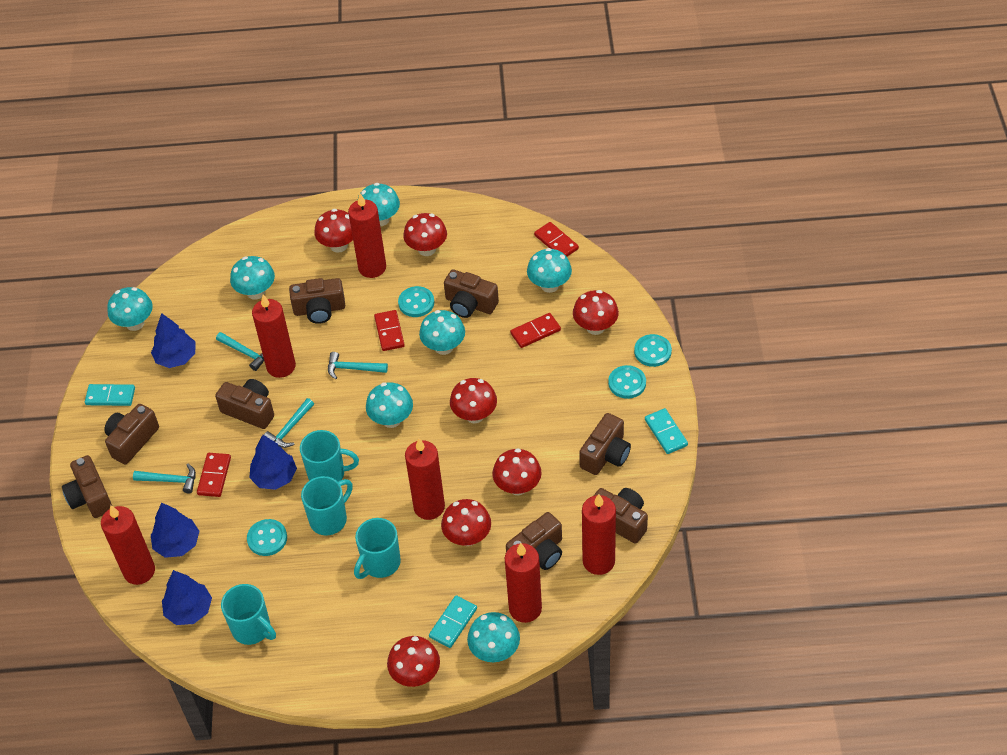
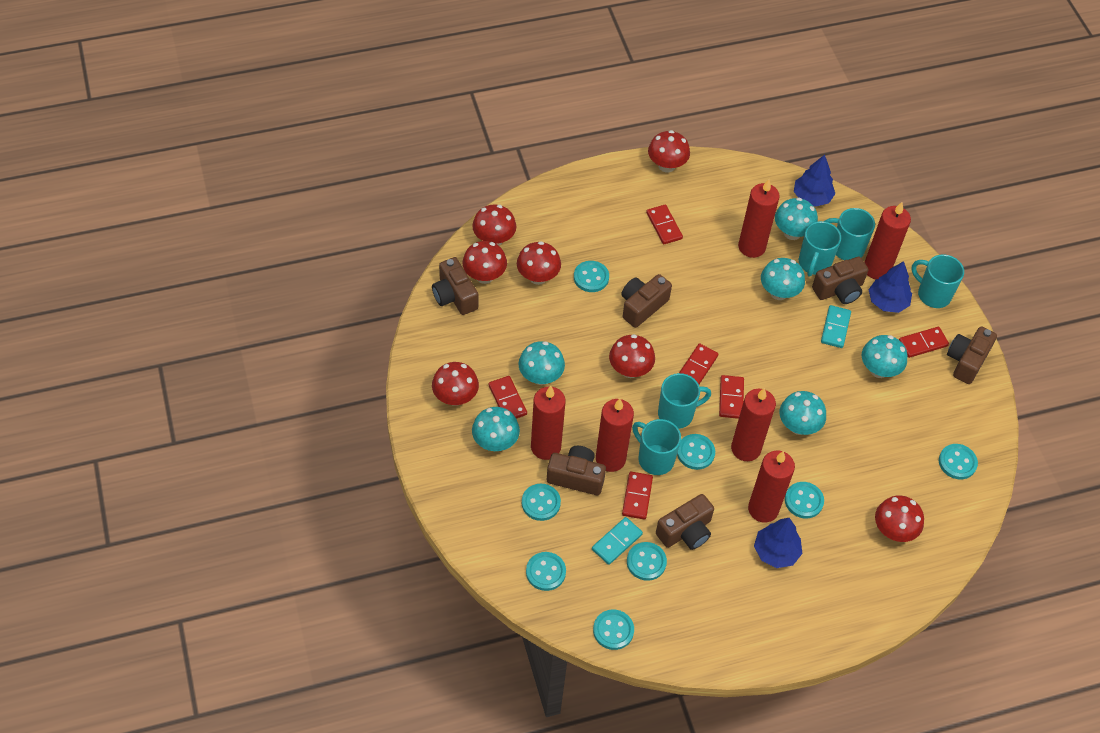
blue tree: [151,313,196,368] [151,502,199,558] [162,570,212,625] [249,435,297,490] = 4 -> [754,518,802,568] [794,155,835,207] [868,261,912,313] = 3
brown camera: [62,455,112,518] [104,404,159,464] [215,379,274,429] [289,278,345,324] [444,270,499,318] [506,512,562,570] [579,413,631,475] [593,488,648,544] = 8 -> [432,257,478,315] [547,446,606,495] [621,274,672,328] [656,494,714,550] [812,257,868,304] [947,326,997,384] = 6
red domino: [197,453,231,497] [374,310,405,351] [510,313,561,348] [534,222,579,256] = 4 -> [489,376,527,419] [622,472,653,520] [646,204,683,244] [679,343,718,384] [719,375,744,419] [899,327,949,358] = 6
turquoise button: [247,519,287,556] [398,286,434,317] [608,365,646,399] [634,334,672,367] = 4 -> [522,484,561,521] [526,552,566,591] [574,261,609,292] [593,610,634,650] [627,542,667,581] [677,434,715,470] [785,482,824,518] [939,444,978,479] = 8
turquoise domino: [85,384,135,406] [429,595,477,648] [645,408,688,454] = 3 -> [592,517,643,565] [821,305,851,348] = 2
turquoise hammer: [133,464,196,494] [216,332,264,371] [264,398,314,448] [328,352,388,379] = 4 -> none = 0
turquoise mug: [221,584,276,645] [300,430,359,482] [301,476,353,535] [354,518,401,579] = 4 -> [632,419,681,475] [658,373,711,429] [799,221,841,277] [824,208,875,260] [911,254,964,308] = 5
turquoise mushroom: [107,287,153,331] [230,256,275,300] [357,183,400,226] [366,382,413,428] [419,310,465,355] [467,612,520,662] [527,248,572,293] = 7 -> [472,407,520,451] [518,341,565,385] [761,258,805,300] [775,198,818,240] [780,391,826,435] [862,335,908,378] = 6

